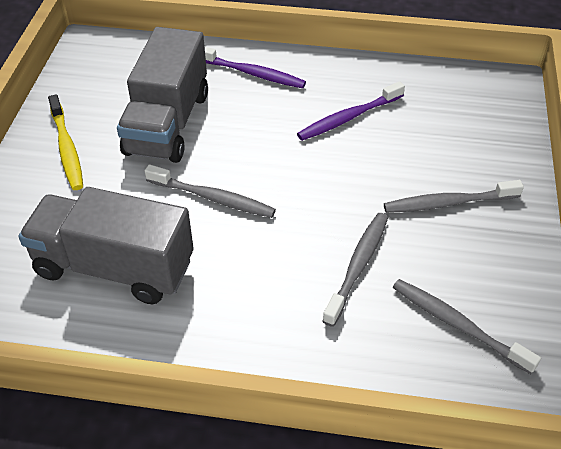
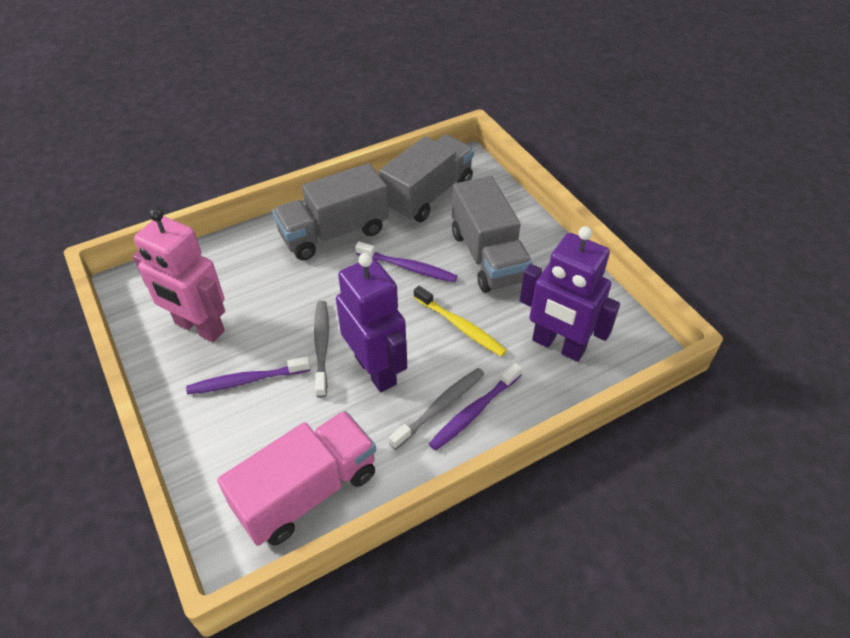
grey toothbrush: [145,164,276,218] [322,213,388,327] [384,180,524,213] [393,279,541,374] = 4 -> [314,301,329,398] [389,368,484,450] = 2
grey truck: [18,187,194,304] [117,27,208,163] = 2 -> [272,163,389,260] [379,135,474,222] [452,176,532,293] = 3
pink robot: none = 0 -> [133,208,225,342] = 1
pink truck: none = 0 -> [217,411,376,546] = 1
purple robot: none = 0 -> [336,253,407,392] [520,226,620,362] = 2
purple toothbrush: [205,47,306,88] [297,81,405,141] = 2 -> [186,356,311,394] [355,242,457,282] [429,363,522,451] = 3

